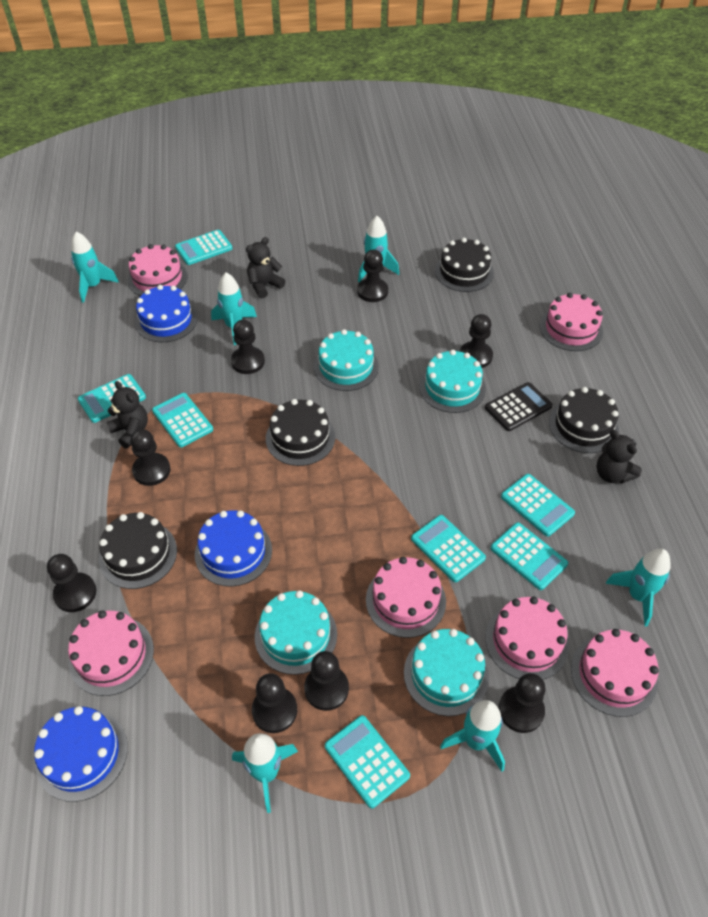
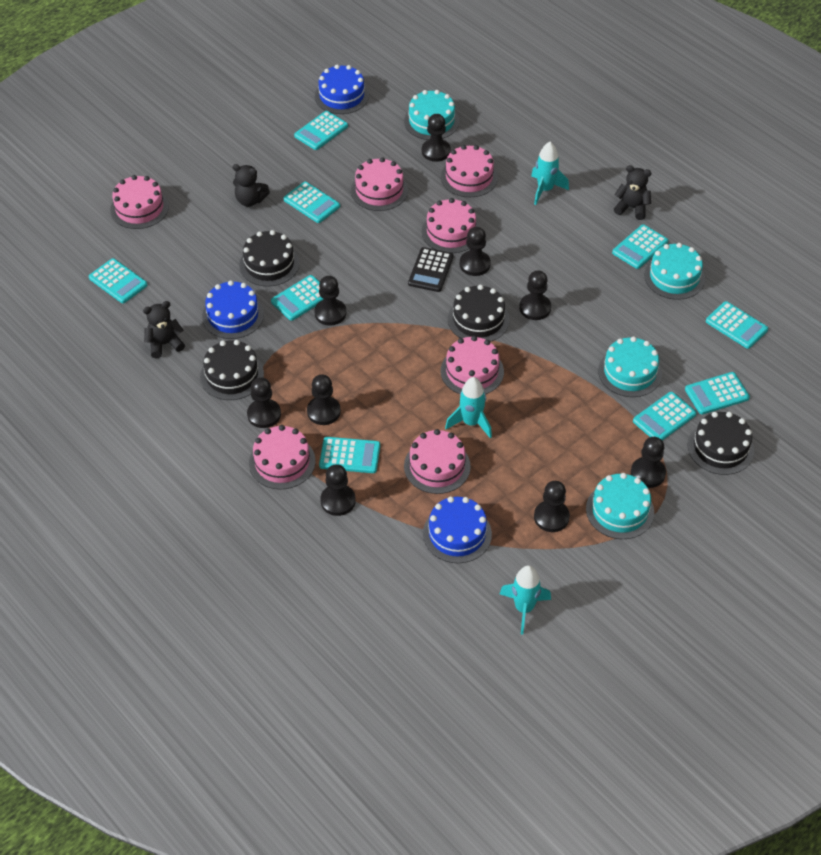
black pawn: [47,554,96,612] [130,429,171,486] [231,320,265,374] [252,673,297,733] [304,651,349,711] [357,250,388,302] [460,314,493,368] [498,673,546,733] = 8 -> [247,377,281,428] [307,374,341,425] [314,276,346,325] [320,464,356,516] [422,114,451,162] [460,227,491,276] [519,270,551,320] [534,481,570,532] [631,437,666,488] = 9
pink cake: [68,610,154,696] [128,244,188,296] [366,557,446,638] [485,596,569,679] [540,293,603,351] [571,629,659,717] = 6 -> [110,175,169,229] [249,425,315,489] [351,157,408,211] [404,429,471,494] [422,198,479,253] [441,145,498,197] [441,336,504,394] = 7
turquoise calculator: [78,374,146,423] [152,393,213,447] [175,230,233,265] [325,715,410,808] [411,515,486,582] [490,522,568,590] [501,474,575,536] = 7 -> [89,258,147,303] [271,275,323,321] [284,182,340,223] [294,111,348,150] [319,437,380,473] [612,225,668,269] [633,392,697,440] [685,372,750,414] [706,301,768,349] = 9
turquoise rocket: [71,232,119,303] [211,273,257,345] [232,733,298,813] [358,216,399,283] [440,700,505,772] [605,549,671,626] = 6 -> [445,377,492,439] [500,565,551,634] [531,142,569,205] = 3

